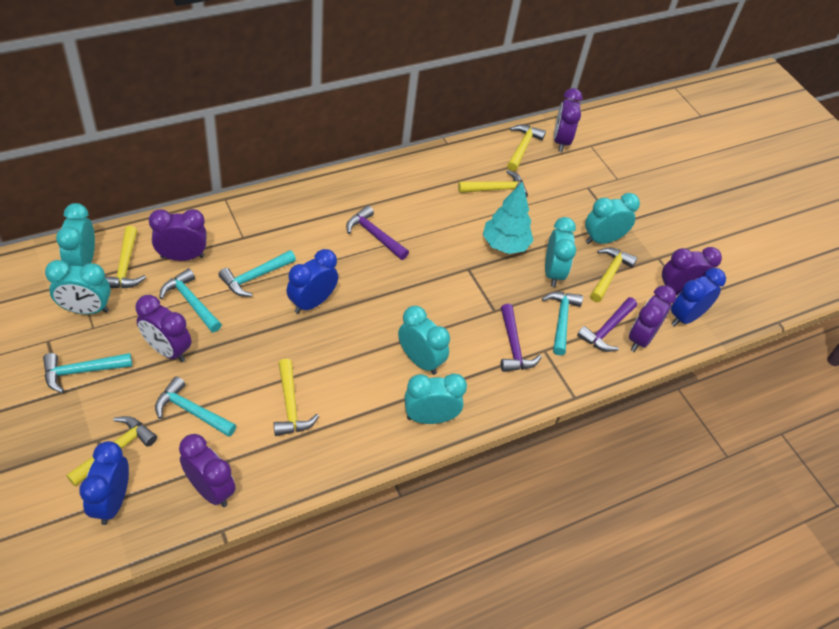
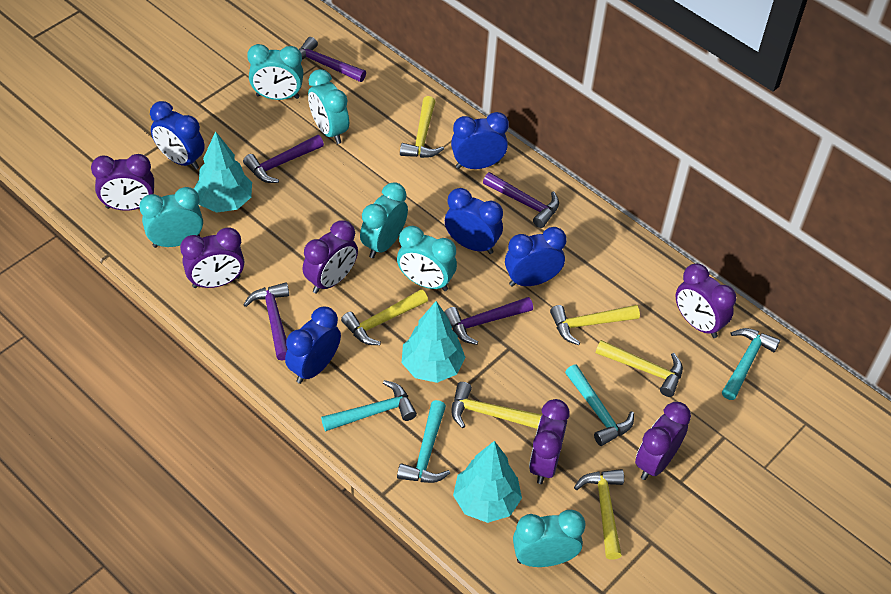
blue clock: [79,441,129,525] [287,249,338,314] [671,268,726,326] = 3 -> [150,101,205,170] [285,307,341,384] [445,188,503,254] [451,112,509,169] [505,227,567,287] = 5
purple hammer: [346,205,409,260] [501,304,542,372] [577,297,637,352] = 3 -> [243,135,324,183] [244,282,289,361] [299,37,366,82] [444,297,533,345] [483,172,559,228] = 5
turquoise hammer: [43,353,132,393] [155,376,236,437] [159,268,222,332] [218,250,296,297] [542,292,583,355] = 5 -> [321,380,417,431] [397,400,450,483] [565,364,634,446] [722,328,780,400] = 4
turquoise tree: [483,182,534,254] = 1 -> [194,131,252,213] [402,301,466,383] [453,441,522,523] = 3

